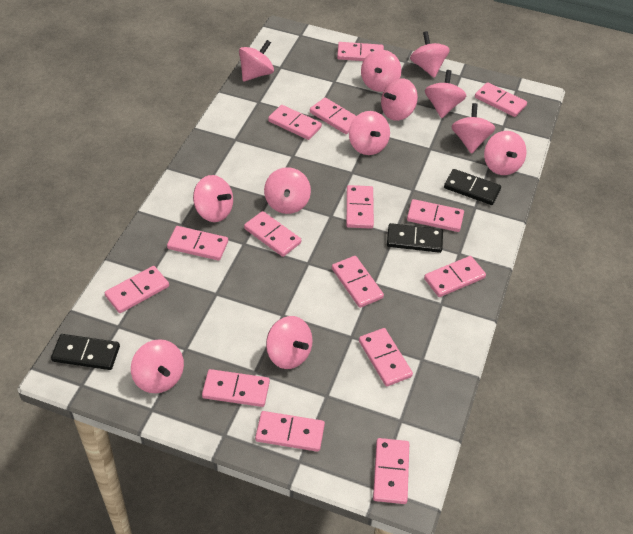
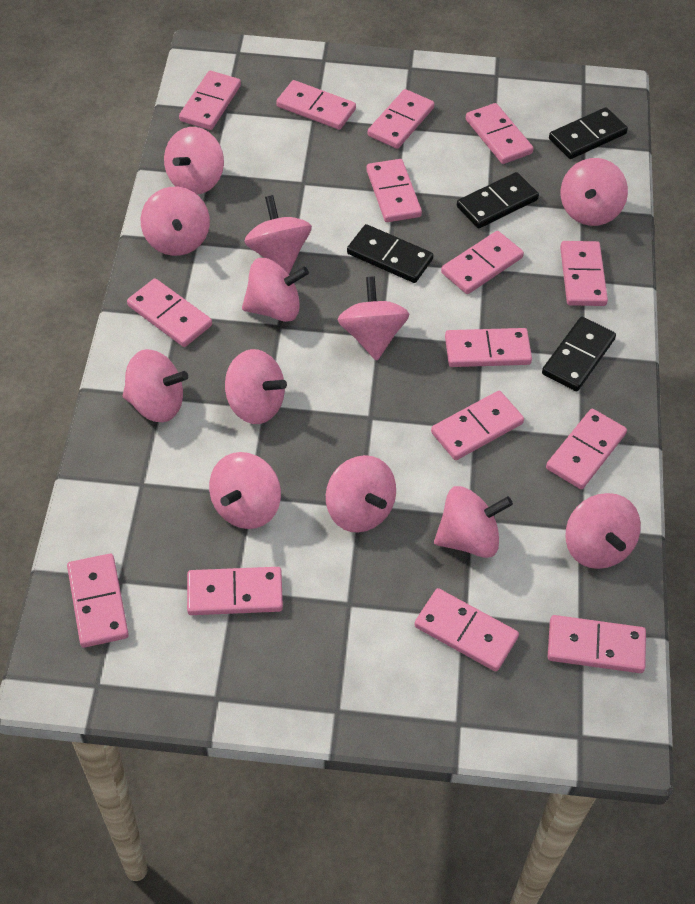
black domino: [51,334,120,370] [387,223,443,253] [444,169,501,205] = 3 -> [347,224,433,283] [457,172,539,228] [542,317,616,391] [549,107,628,159] = 4

